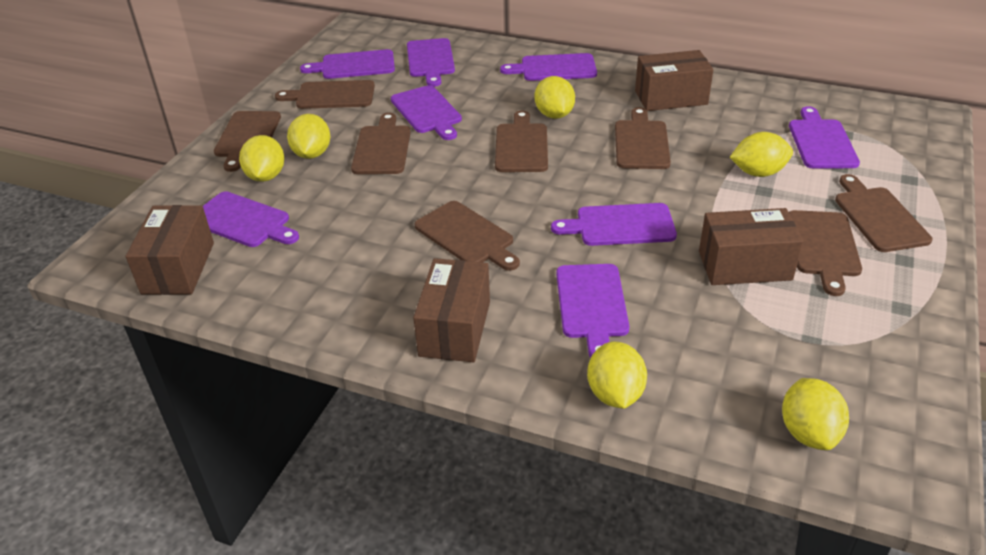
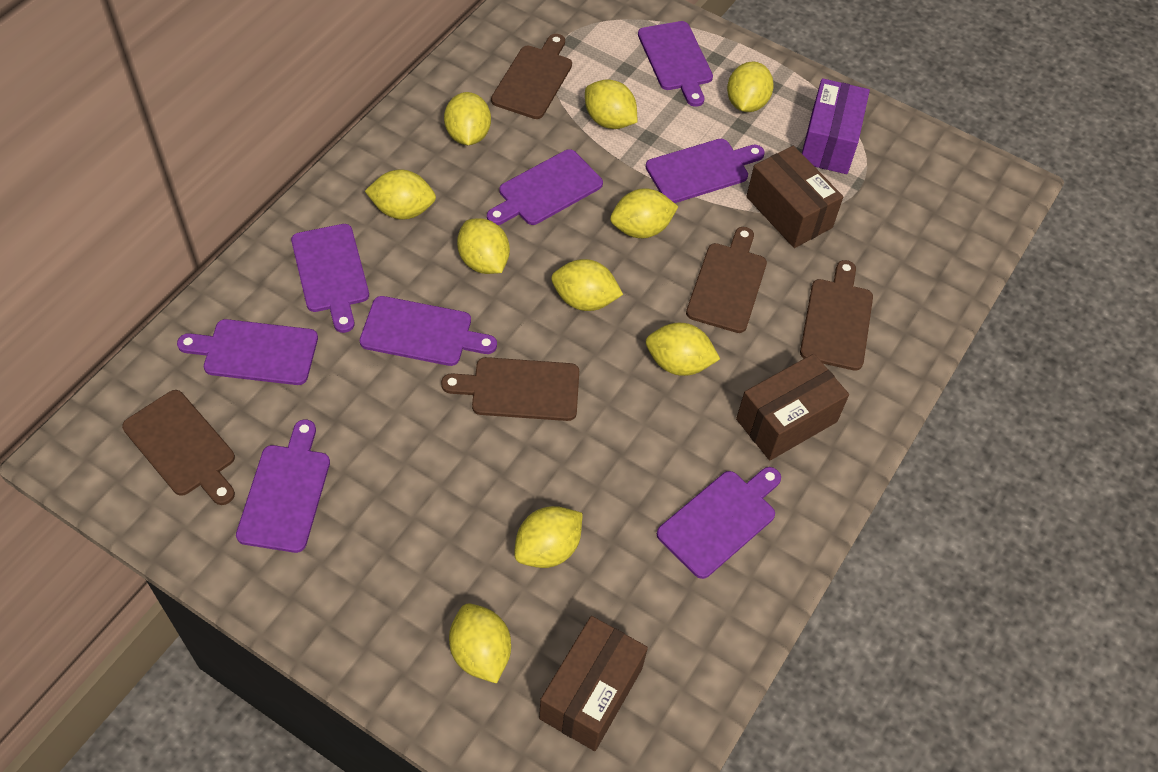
brown box: [126,205,214,295] [413,258,490,362] [635,50,713,111] [699,208,803,285] = 4 -> [539,616,648,751] [736,354,849,461] [746,146,843,248] = 3
brown cutting board: [214,111,281,172] [275,80,375,109] [351,113,411,174] [414,201,520,271] [495,110,548,172] [615,107,671,169] [789,210,862,296] [835,174,932,252] = 8 -> [122,390,235,505] [441,357,579,421] [491,34,572,119] [686,227,767,333] [800,260,873,371] = 5
purple box: none = 0 -> [802,78,870,174] = 1
yellow lemon: [239,135,284,182] [287,114,330,159] [535,76,575,119] [587,342,647,409] [730,132,793,177] [782,378,849,450] = 6 -> [365,169,436,219] [444,92,491,145] [449,603,511,684] [457,218,510,274] [514,506,583,568] [551,259,623,311] [585,79,637,129] [610,188,678,238] [646,323,720,376] [727,62,774,112] = 10

